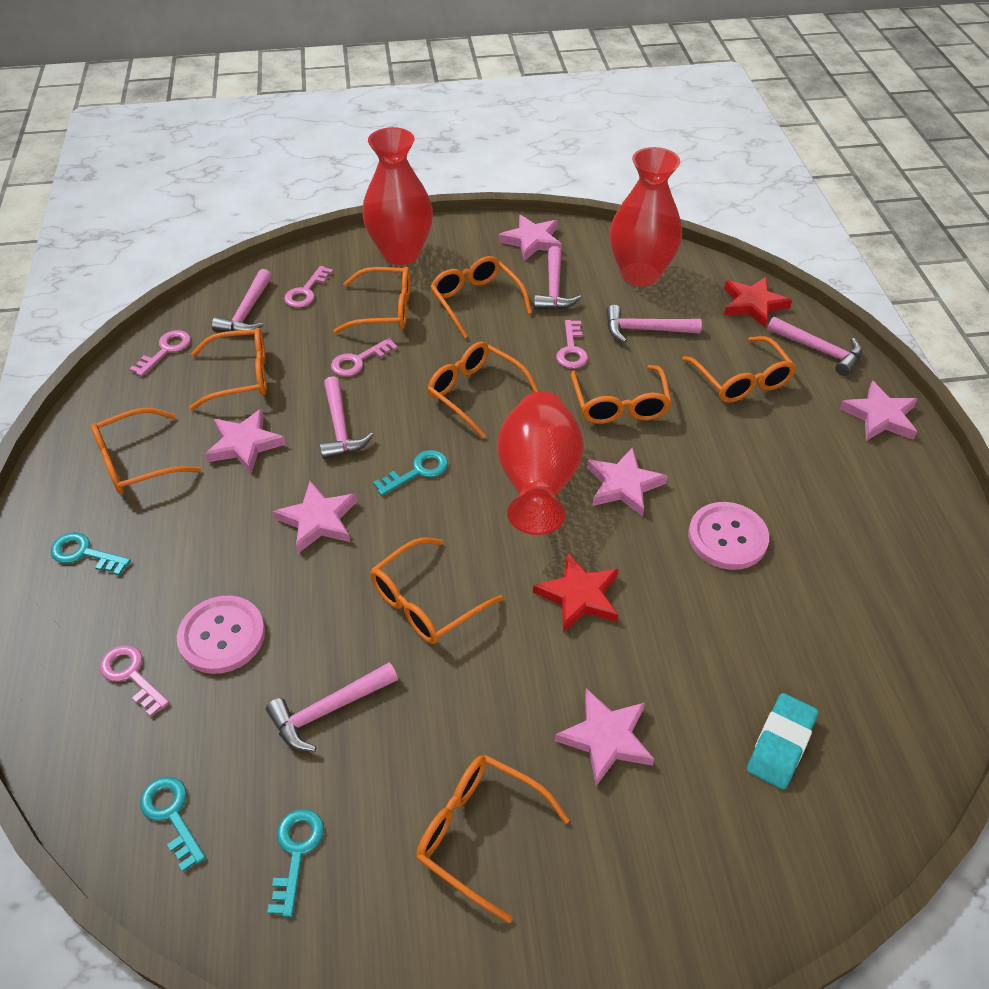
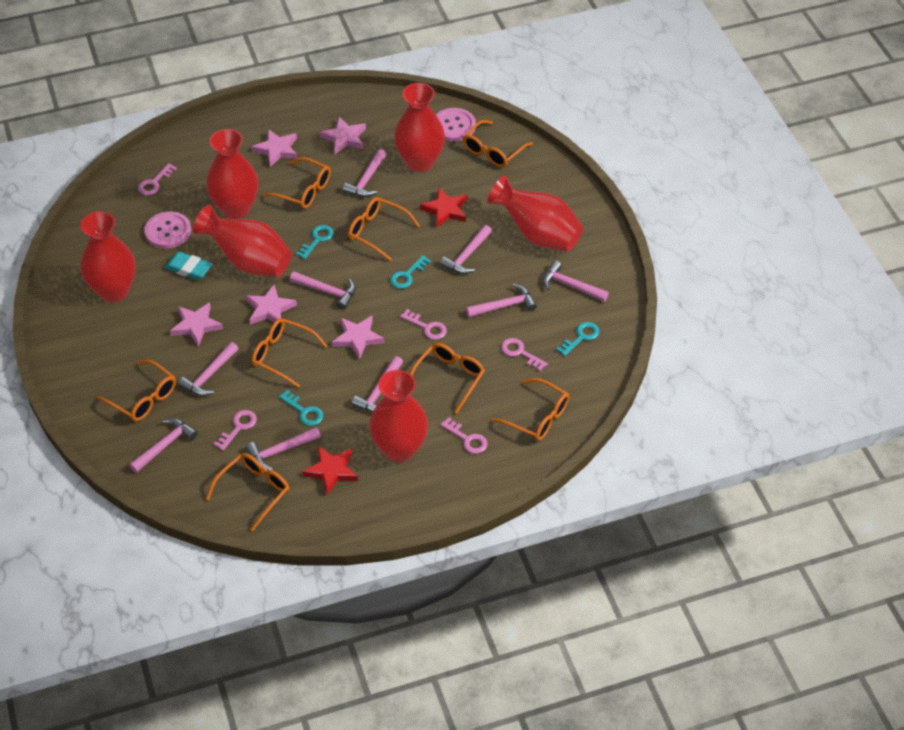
orange glasses: [91,408,201,494] [189,328,267,410] [333,267,411,334] [371,538,503,644] [416,755,570,923] [427,341,539,438] [431,256,532,338] [571,365,672,424] [682,336,796,403] = 9 -> [97,360,176,421] [206,453,289,531] [252,318,328,387] [262,157,331,209] [348,197,420,261] [410,343,485,414] [463,120,533,168] [491,378,569,441] = 8
pink hammer: [212,269,272,332] [266,662,398,752] [320,376,373,459] [534,246,581,310] [606,305,702,343] [767,317,862,376] = 6 -> [129,418,198,473] [178,342,239,396] [246,427,321,471] [290,272,356,310] [343,149,387,197] [351,356,403,412] [440,225,492,274] [466,284,537,318] [543,261,609,302] = 9
pink star: [204,409,286,473] [273,481,357,553] [499,215,562,261] [555,688,654,786] [587,447,668,516] [839,381,918,441] = 6 -> [170,302,223,347] [246,285,297,324] [251,129,298,167] [320,117,366,154] [332,316,385,360] = 5
red vase: [362,127,433,265] [497,391,584,535] [610,147,682,286] = 3 -> [80,211,136,302] [193,205,292,277] [206,129,259,219] [369,370,428,462] [394,83,445,172] [487,176,584,251] = 6

